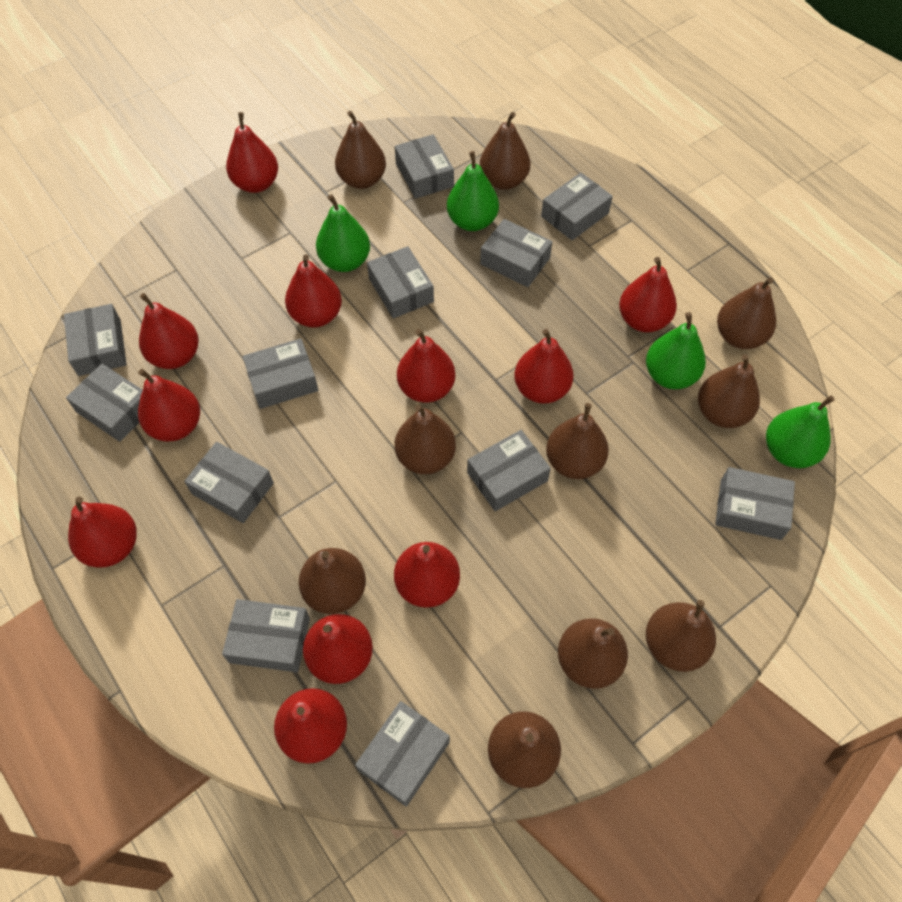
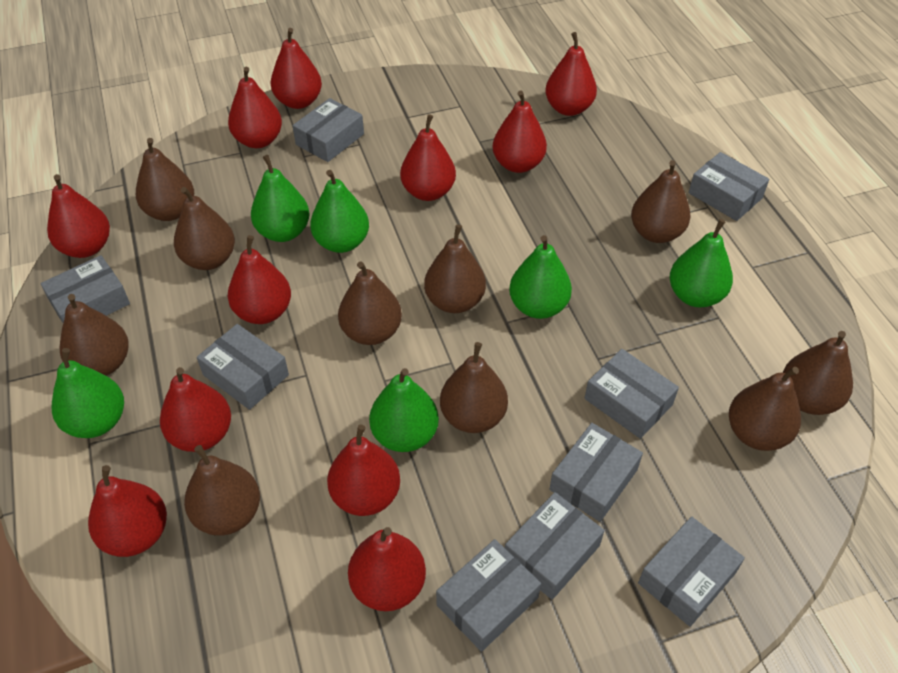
green pear: [316,194,370,272] [447,151,499,231] [646,312,706,389] [766,395,835,468] = 4 -> [52,348,124,438] [251,155,310,242] [310,170,369,253] [369,368,439,452] [509,235,572,319] [669,219,733,307] = 6
grey box: [64,304,127,376] [66,364,143,442] [184,442,274,523] [222,599,310,672] [243,339,318,409] [355,701,450,807] [367,246,434,319] [395,134,454,199] [467,430,551,511] [480,219,552,287] [541,173,613,240] [715,467,795,540] = 12 -> [40,255,130,323] [197,324,289,410] [293,98,364,162] [436,539,541,652] [505,492,604,600] [549,423,643,522] [585,349,679,439] [638,516,745,627] [689,152,769,221] = 9

